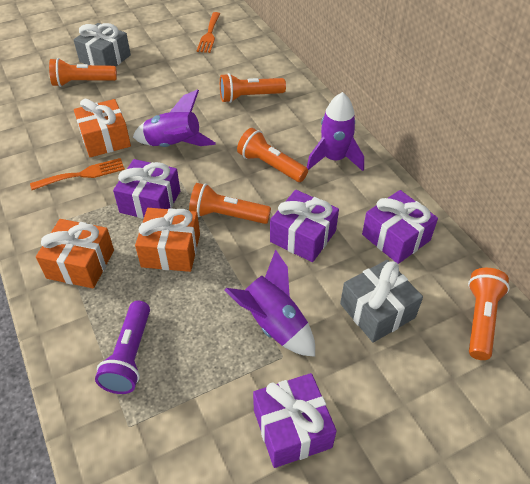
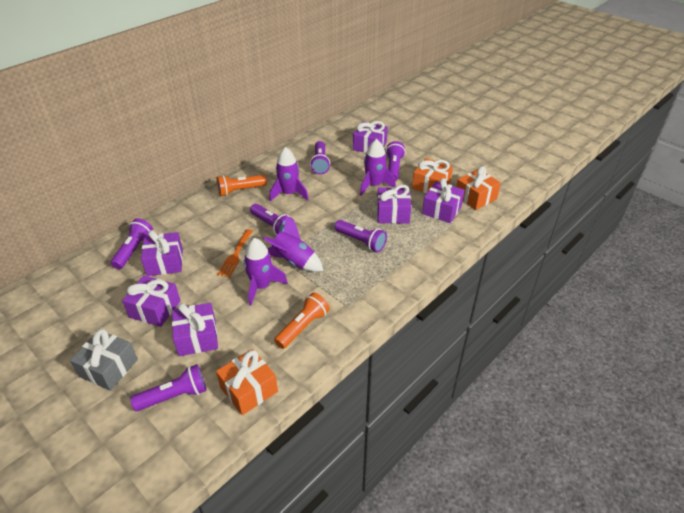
grey gift: [73,23,131,66] [340,260,423,343] = 2 -> [70,329,138,391] = 1
orange flashlight: [49,58,117,87] [189,183,271,224] [220,73,286,103] [237,128,308,182] [468,268,510,360] = 5 -> [216,175,267,196] [274,293,330,349] = 2
orange fork: [30,158,125,190] [197,12,220,53] = 2 -> [217,229,253,278] = 1
purple flashlight: [95,301,150,394] = 1 -> [111,218,153,269] [130,364,206,411] [250,204,294,235] [310,141,330,175] [335,220,387,252] [386,141,406,181] = 6
purple gift: [113,159,180,219] [253,373,337,468] [270,190,339,262] [362,190,438,264] = 4 -> [122,275,181,327] [141,230,183,276] [172,303,218,356] [353,121,388,153] [377,185,411,224] [422,178,465,223] = 6
purple rocket: [133,89,216,147] [225,249,315,357] [307,92,364,171] = 3 -> [243,238,288,306] [263,215,323,272] [269,147,309,202] [360,139,396,195] = 4

